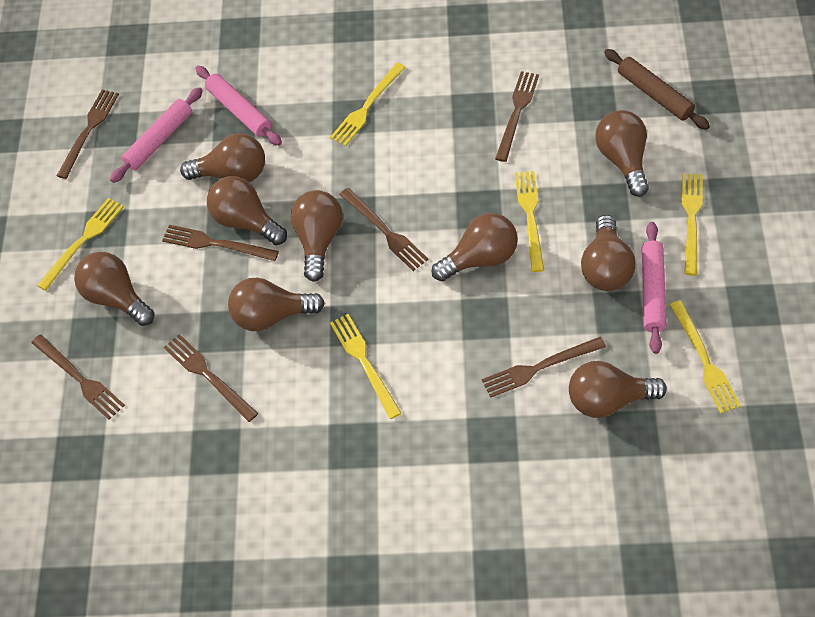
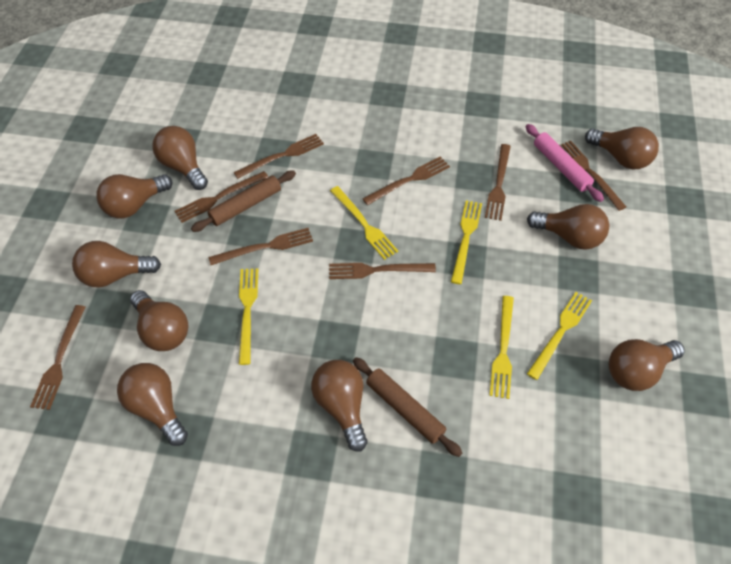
brown fork: [31,335,125,420] [57,89,119,179] [162,225,279,261] [164,334,258,422] [339,188,428,271] [482,337,606,398] [495,71,539,162] = 7 -> [30,305,86,410] [175,171,268,223] [209,228,313,265] [233,134,324,179] [329,263,436,279] [363,156,450,205] [485,144,511,221] [560,141,626,211] = 8
brown rolling pin: [604,49,710,130] = 1 -> [191,171,296,232] [353,357,462,457] = 2
pink rolling pin: [110,87,203,183] [195,66,282,146] [642,222,666,354] = 3 -> [526,124,604,202] = 1
yellow fork: [37,198,124,291] [330,63,406,146] [330,314,401,419] [515,171,544,272] [670,300,741,414] [682,173,703,276] = 6 -> [239,268,258,365] [330,186,398,260] [451,200,482,284] [489,296,514,399] [527,292,592,380] = 5

